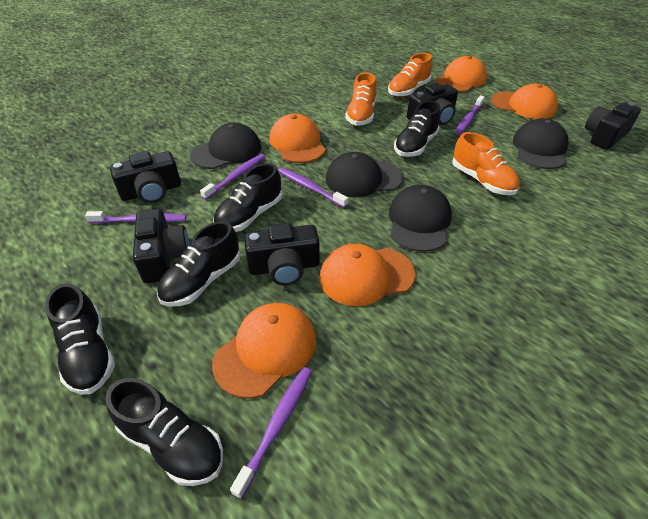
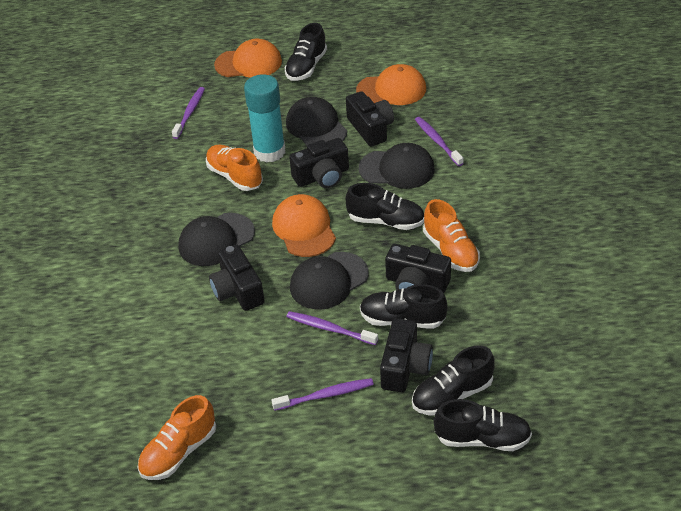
orange cap: [212,303,316,399] [269,114,326,163] [319,244,415,306] [436,56,487,92] [491,84,558,119] = 5 -> [214,39,282,78] [272,194,336,257] [356,64,426,105] = 3
purple toothbrush: [85,211,186,223] [200,154,265,200] [230,367,312,499] [278,168,348,208] [455,96,485,135] = 5 -> [172,87,205,139] [271,378,374,411] [286,311,378,345] [415,117,464,166] = 4
turquoise glue stick: none = 0 -> [244,74,285,163] = 1

